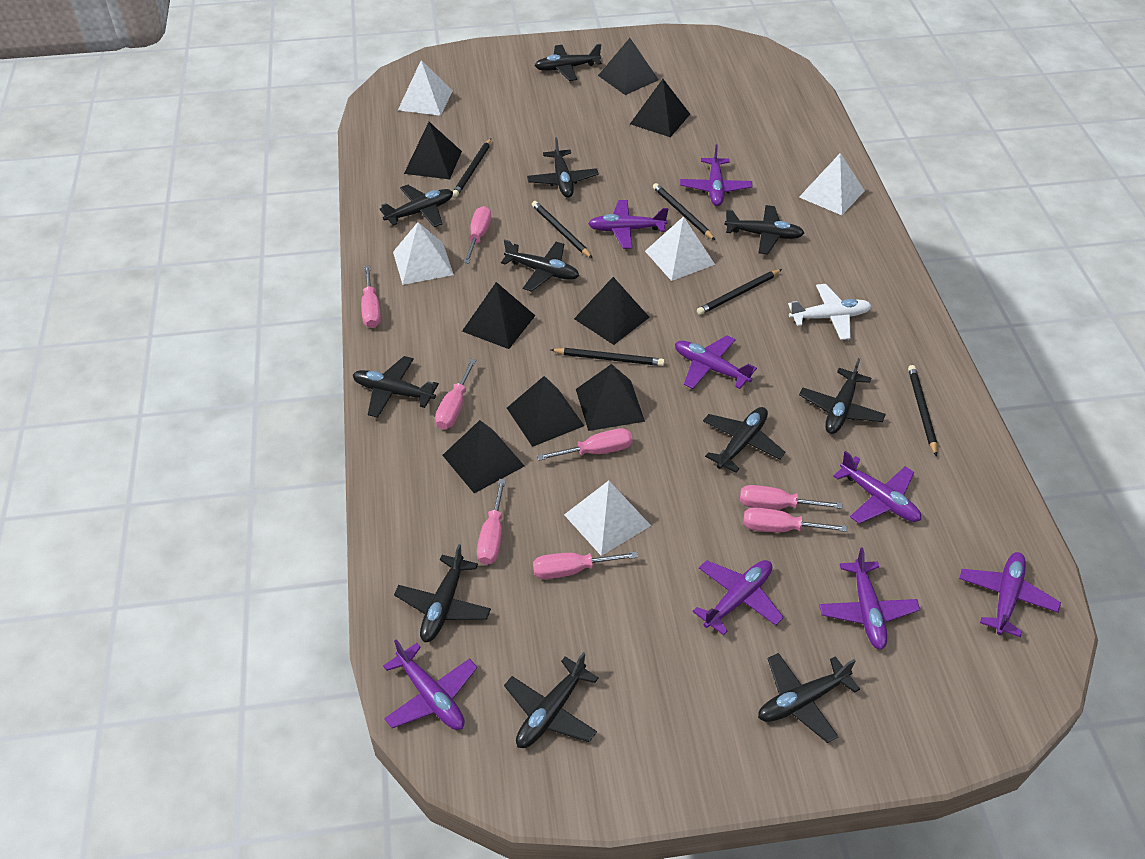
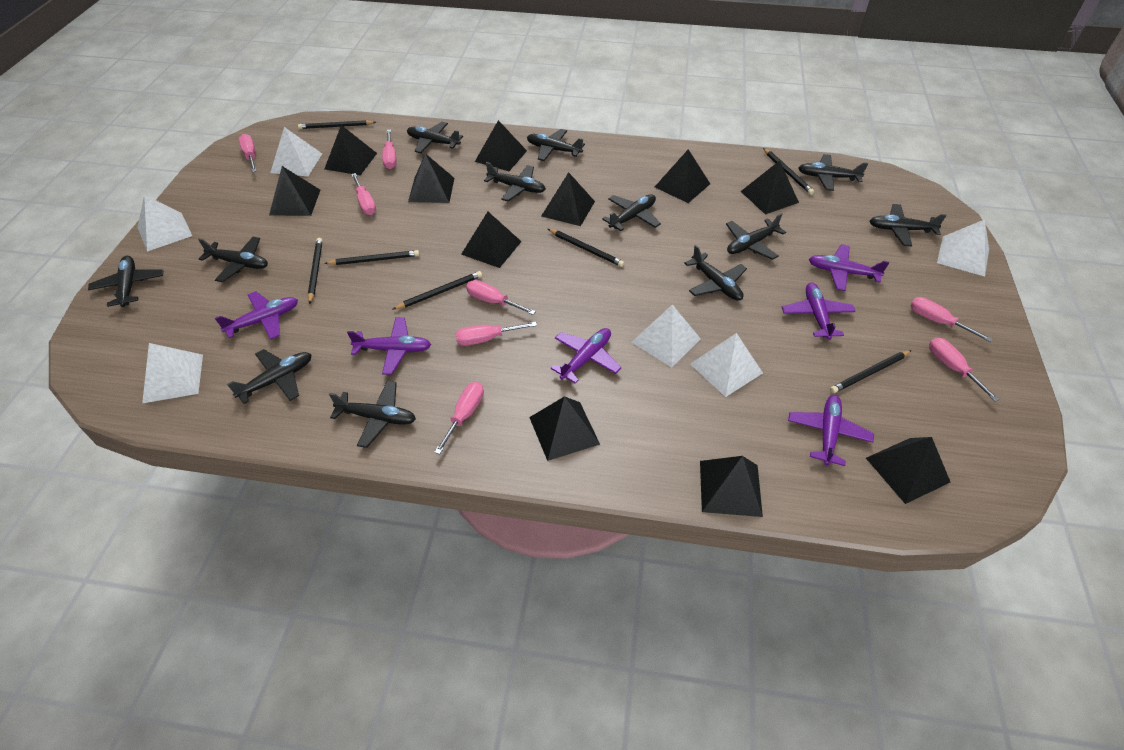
black pencil: [453,139,491,197] [532,201,592,258] [550,348,665,366] [653,183,715,240] [697,269,782,315] [908,365,937,457] = 6 -> [298,120,376,129] [308,238,323,304] [324,250,419,265] [392,271,482,310] [548,229,624,267] [763,148,814,195] [830,350,912,393] = 7
black plane: [353,356,439,418] [380,185,453,227] [394,544,491,642] [501,239,579,292] [504,652,599,748] [527,137,599,198] [535,44,602,81] [703,407,785,473] [724,205,804,254] [758,653,860,743] [799,358,886,434] = 11 -> [88,256,163,307] [198,237,268,282] [227,349,312,404] [329,381,416,448] [407,122,463,153] [484,162,546,201] [527,129,585,161] [602,194,661,231] [684,245,747,301] [726,213,786,260] [798,154,868,191] [869,204,947,246] = 12
black pyramid: [404,122,462,179] [442,420,525,493] [462,282,536,349] [507,376,584,447] [574,277,650,345] [576,364,645,431] [598,38,659,95] [630,79,690,137] = 8 -> [269,166,320,216] [324,125,377,175] [408,153,455,203] [461,212,522,268] [475,120,527,171] [529,396,600,461] [541,172,595,226] [655,149,710,203] [700,456,763,517] [740,161,799,215] [866,437,950,504] = 11
purple plane: [383,639,477,730] [588,200,668,249] [675,335,757,389] [680,145,753,206] [693,560,784,635] [819,547,920,650] [833,451,921,524] [959,552,1061,637] = 8 -> [215,291,298,340] [347,317,431,375] [551,328,621,384] [782,283,856,340] [788,395,874,466] [809,244,890,291] = 6
white plane: [788,284,872,340] = 1 -> none = 0
white pyramid: [393,222,454,285] [398,60,453,116] [564,481,651,556] [645,216,715,281] [799,153,865,215] = 5 -> [137,195,192,252] [142,343,203,403] [270,127,322,176] [632,304,701,367] [690,333,763,397] [937,219,989,277] = 6

